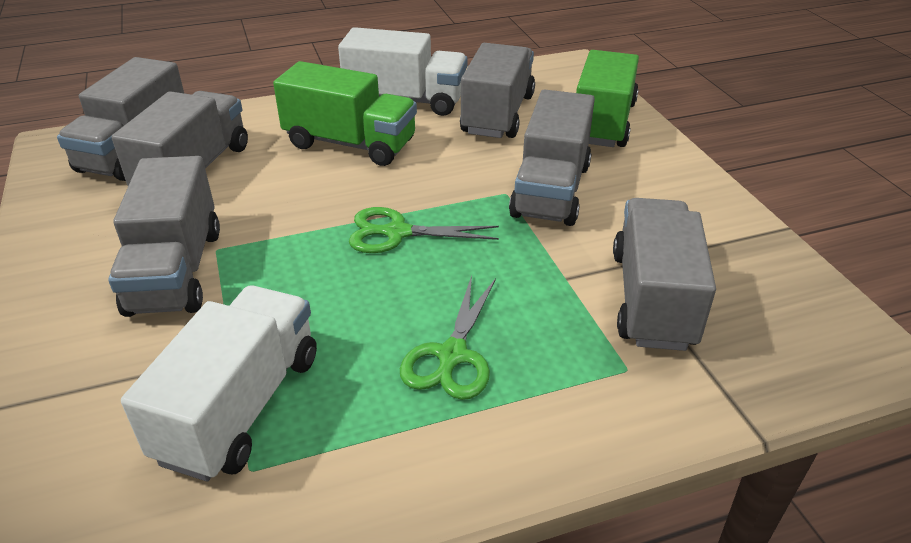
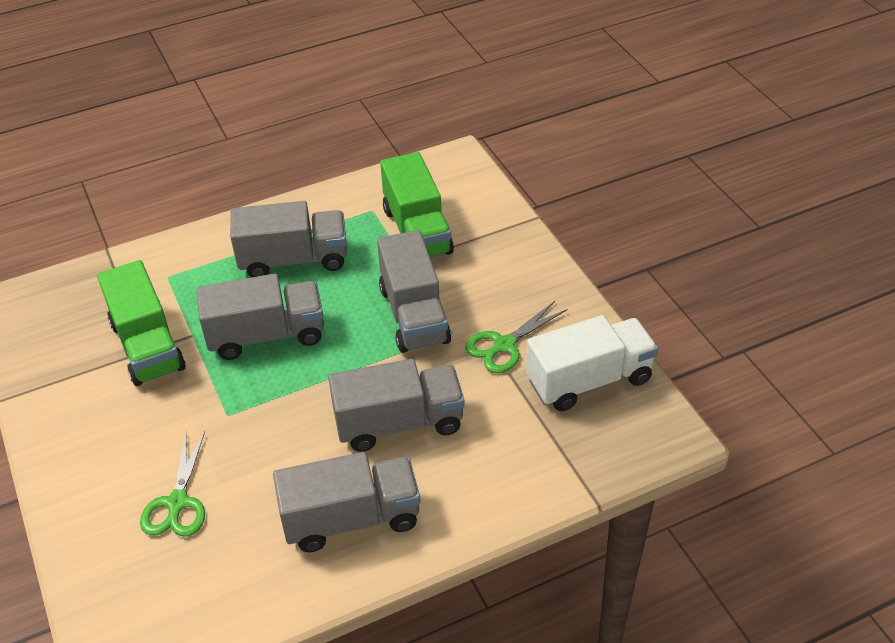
grey truck: [57,57,184,181] [108,156,220,317] [111,91,248,186] [460,43,535,138] [509,89,595,226] [613,198,716,351] = 6 -> [196,274,324,360] [230,201,347,277] [273,452,420,552] [328,359,465,452] [377,230,451,353] = 5
white truck: [121,286,317,481] [338,27,468,116] = 2 -> [526,315,658,411] = 1

